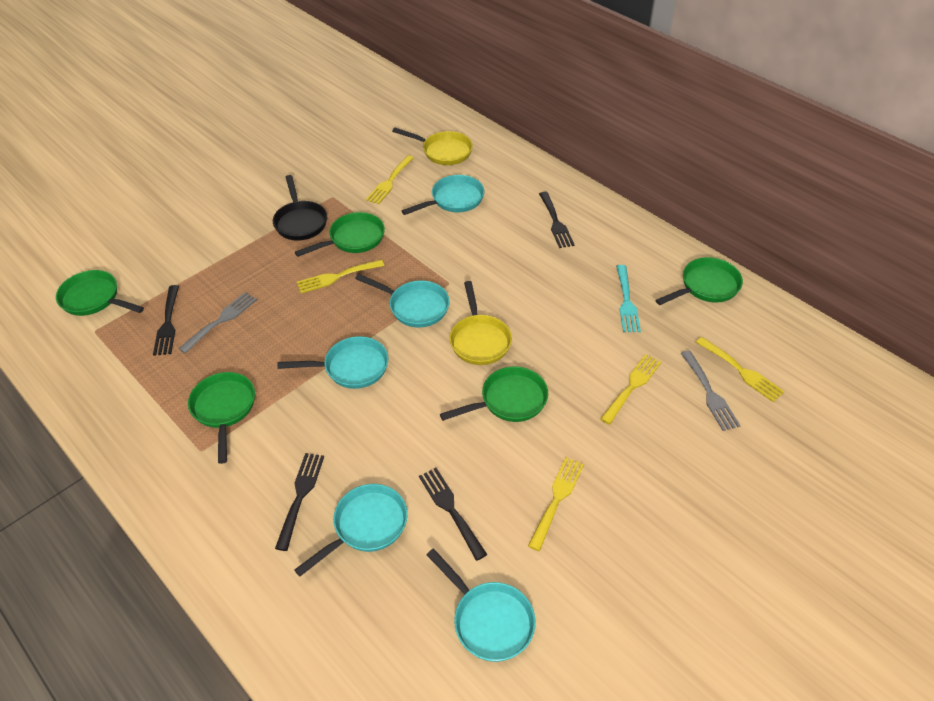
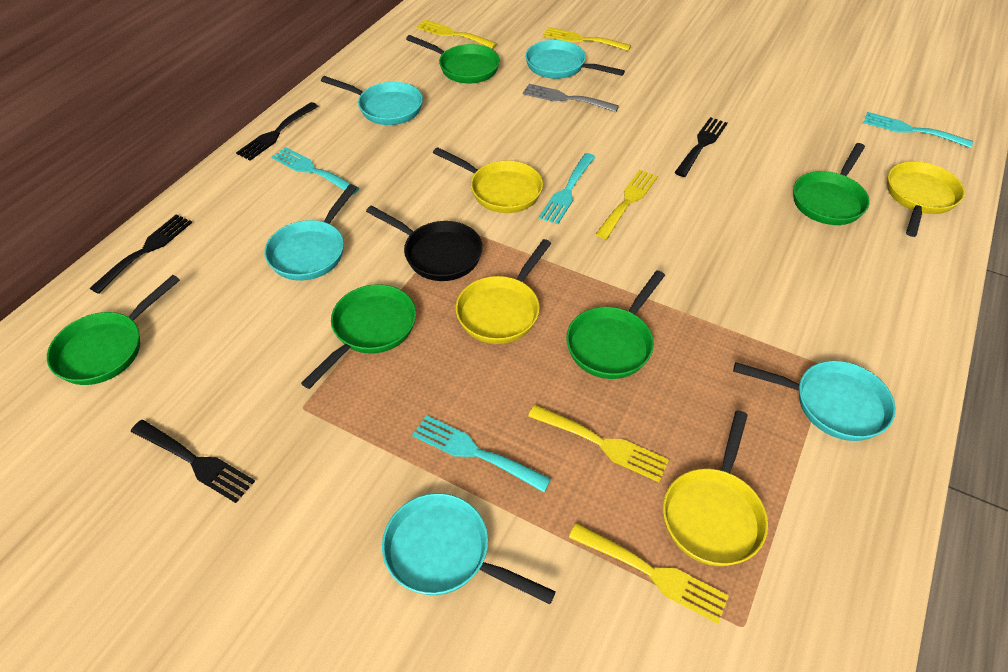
grey fork: [179,292,257,354] [681,350,741,431] = 2 -> [523,84,619,112] = 1
turquoise fork: [616,265,641,332] = 1 -> [272,147,359,195] [412,415,551,492] [539,153,595,224] [863,112,973,148] = 4
yellow pan: [392,128,473,165] [450,281,512,365] = 2 -> [433,147,543,213] [456,239,551,344] [663,410,768,566] [887,161,965,237] = 4

